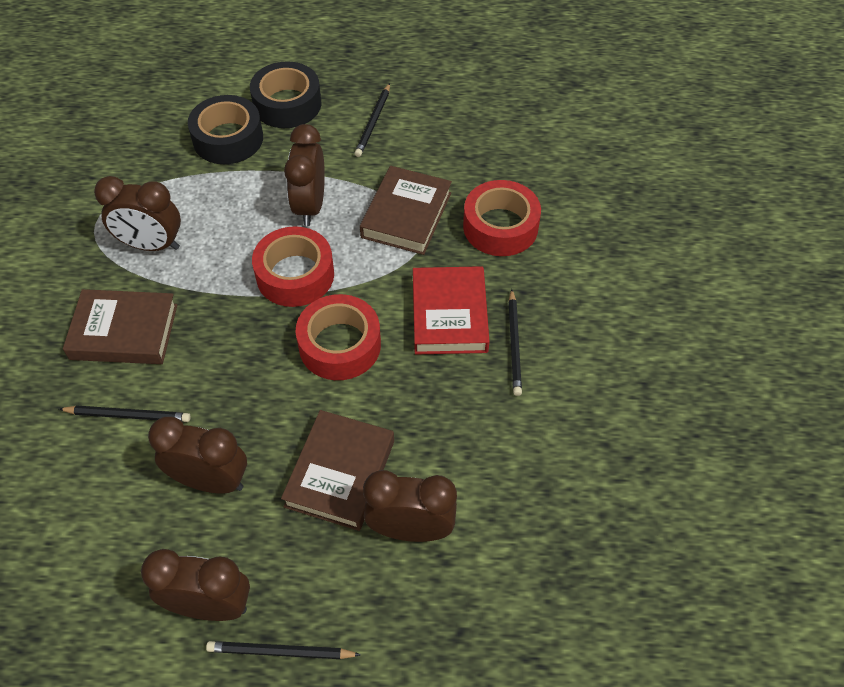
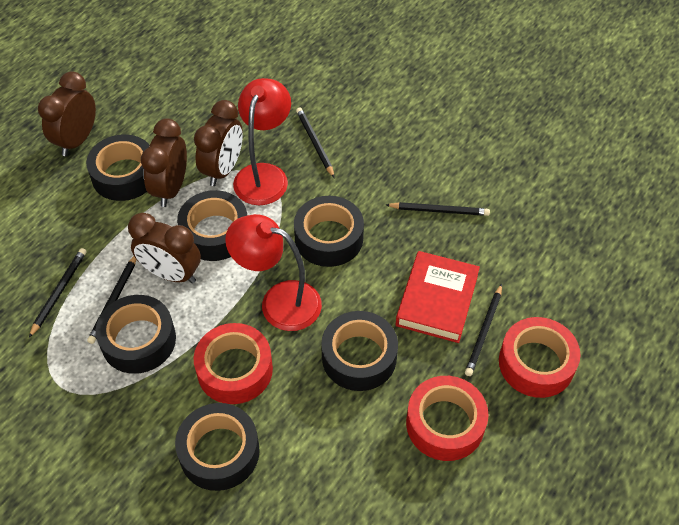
black pencil: [59,405,191,422] [206,641,361,659] [355,83,390,157] [508,289,522,396] = 4 -> [29,248,87,338] [87,256,136,344] [296,107,335,178] [386,202,490,216] [465,284,502,376] = 5
black tape: [188,95,263,164] [250,62,321,128] = 2 -> [86,134,149,201] [95,295,176,374] [175,403,260,491] [177,190,247,261] [294,196,364,267] [321,311,398,391] = 6
brown book: [63,289,177,364] [281,410,394,531] [360,166,452,255] = 3 -> none = 0
brown clock: [94,176,181,251] [141,549,250,621] [148,417,247,494] [284,124,325,226] [363,470,457,542] = 5 -> [38,72,96,156] [128,213,201,284] [141,119,187,207] [194,100,243,186] = 4
red lamp: none = 0 -> [225,214,322,331] [233,78,291,205] = 2

